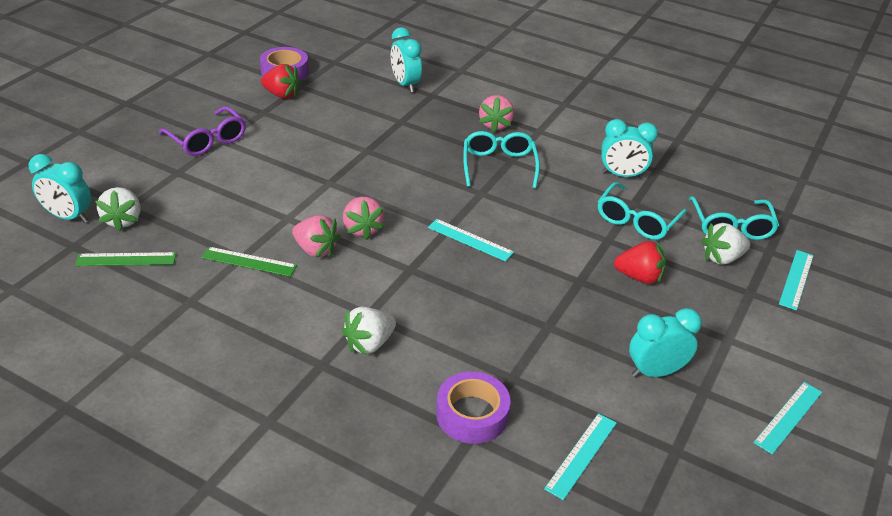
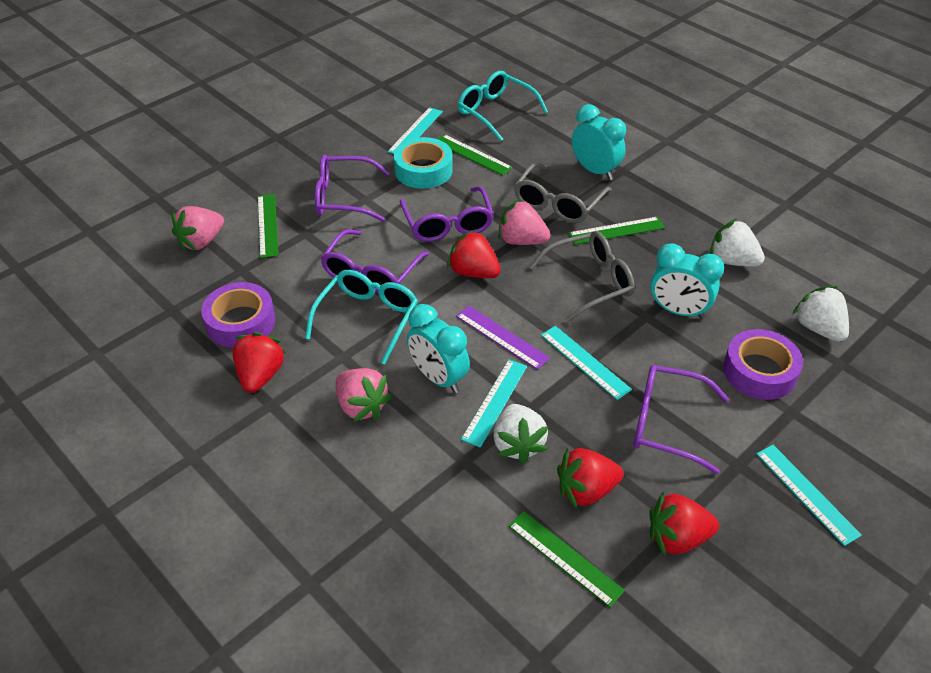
green ruler: [75,252,176,266] [201,247,297,277] = 2 -> [258,194,279,258] [438,134,513,176] [508,511,625,607] [568,217,665,245] = 4
grey glasses: none = 0 -> [514,163,612,223] [529,231,635,322] = 2
purple glasses: [159,106,246,156] = 1 -> [315,155,390,222] [320,229,429,293] [400,186,494,242] [634,365,729,474] = 4
purple ruler: none = 0 -> [456,306,550,370] = 1
red strawberry: [261,64,301,99] [614,241,666,284] = 2 -> [232,332,286,393] [447,229,501,278] [557,448,623,508] [649,492,719,555] = 4
turquoise clock: [29,154,91,223] [391,27,422,92] [601,119,658,178] [629,308,702,377] = 4 -> [407,304,470,393] [572,104,626,180] [650,243,724,319] = 3
turquoise glasses: [463,131,540,189] [598,182,687,240] [689,196,779,240] = 3 -> [305,270,418,365] [458,71,548,141] = 2
turquoise tape: none = 0 -> [394,137,453,189] = 1

